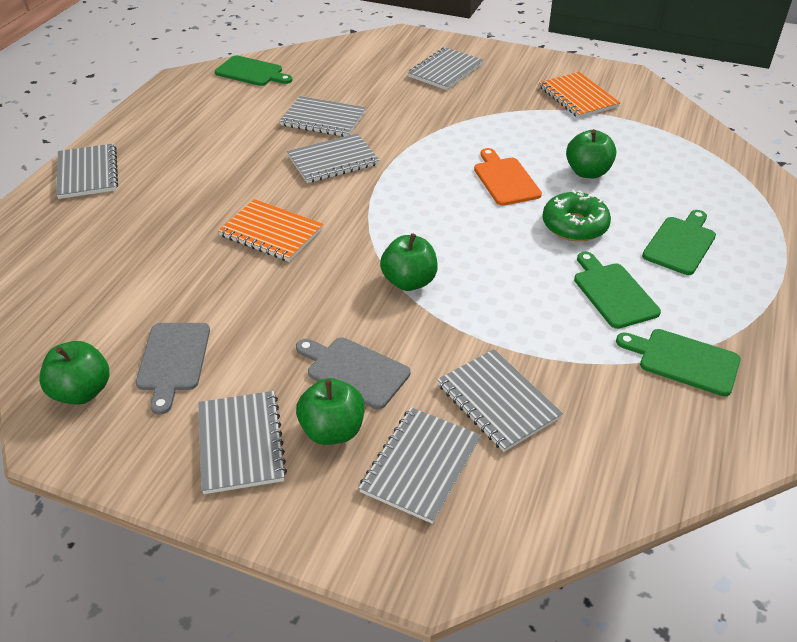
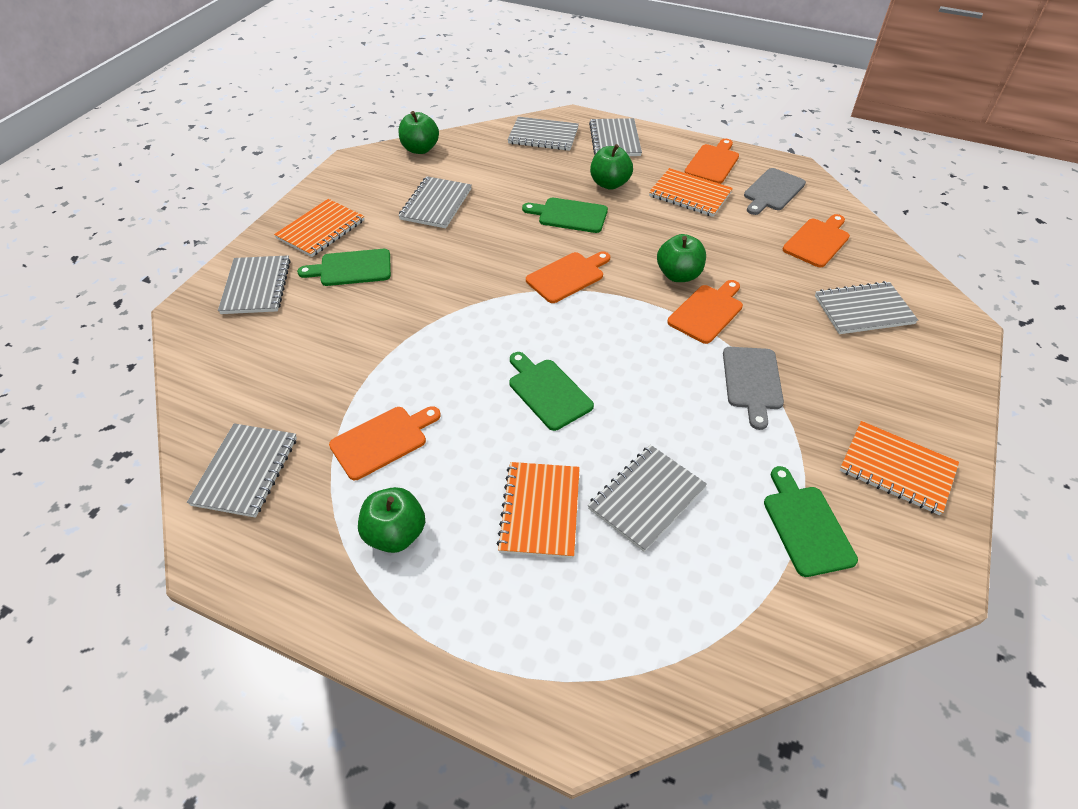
green donut: [542,190,611,242] = 1 -> none = 0
orange cutting board: [474,148,542,206] = 1 -> [329,406,441,480] [526,251,610,303] [667,280,743,344] [684,139,739,184] [783,214,850,267] = 5
orange notebook: [218,199,324,262] [539,72,620,118] = 2 -> [274,199,364,257] [496,462,580,559] [649,168,733,217] [840,421,959,515] = 4

